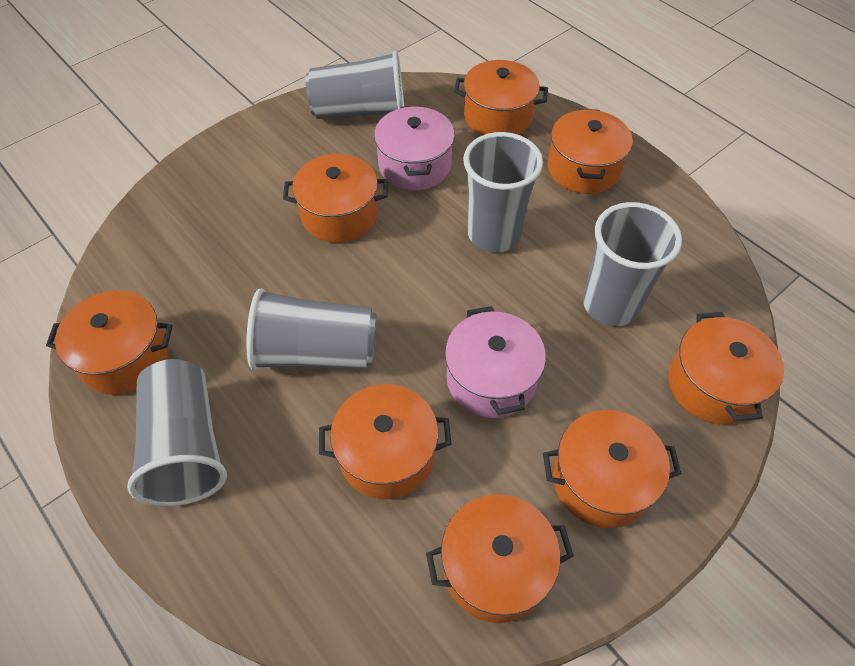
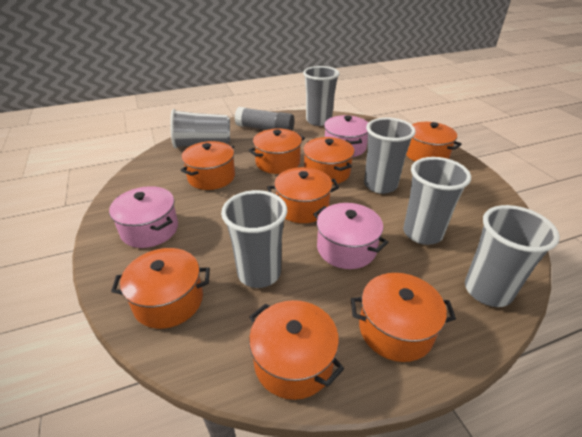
grey cup: [127,359,227,506] [246,288,377,370] [305,51,404,119] [463,132,543,252] [583,202,682,326] = 5 -> [170,109,230,148] [221,190,287,288] [303,66,340,126] [364,117,416,194] [403,157,471,245] [465,205,560,307] = 6
grey glue stick: none = 0 -> [235,107,294,131] = 1
pink pot: [374,106,455,190] [445,306,546,418] = 2 -> [109,186,178,248] [313,203,389,269] [324,115,368,157] = 3

